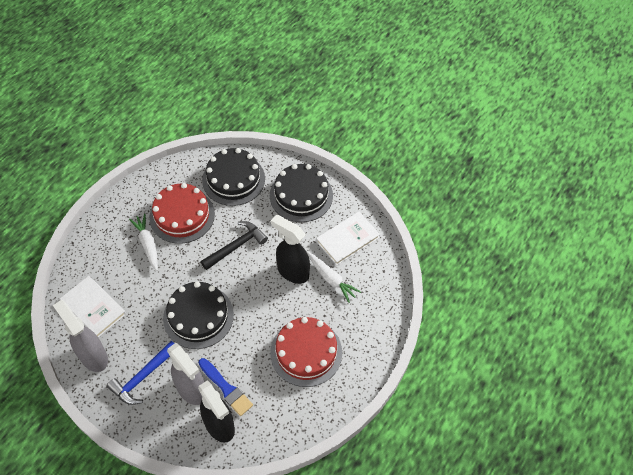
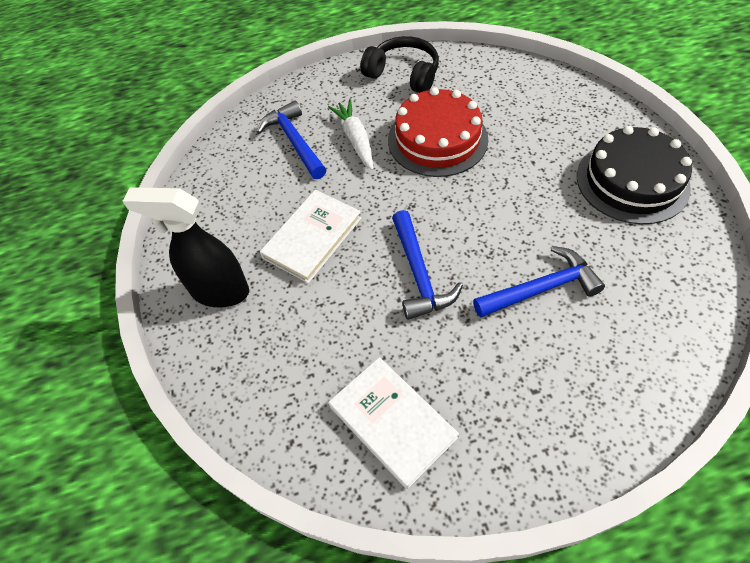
black cake: [163,281,234,349] [202,148,265,206] [270,164,333,222] = 3 -> [577,126,692,224] = 1
black hammer: [201,221,268,270] = 1 -> none = 0
black headphones: none = 0 -> [360,36,439,93] = 1
black spray bottle: [198,380,235,443] [271,214,310,284] = 2 -> [122,187,249,308] = 1
blue brush: [199,358,253,416] = 1 -> none = 0
blue hammer: [107,341,174,405] = 1 -> [257,101,327,179] [392,210,463,320] [473,246,605,318] = 3
grey spray bottle: [53,300,108,372] [167,343,204,405] = 2 -> none = 0
red cake: [149,183,215,244] [270,317,342,387] = 2 -> [388,87,488,177] = 1
white carrot: [129,214,158,271] [307,252,361,303] = 2 -> [328,99,373,170] = 1

